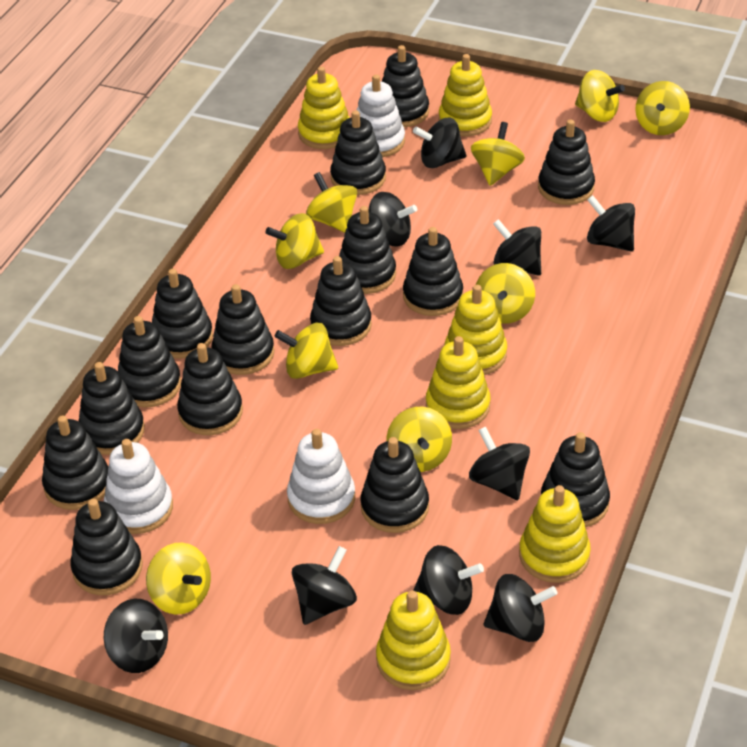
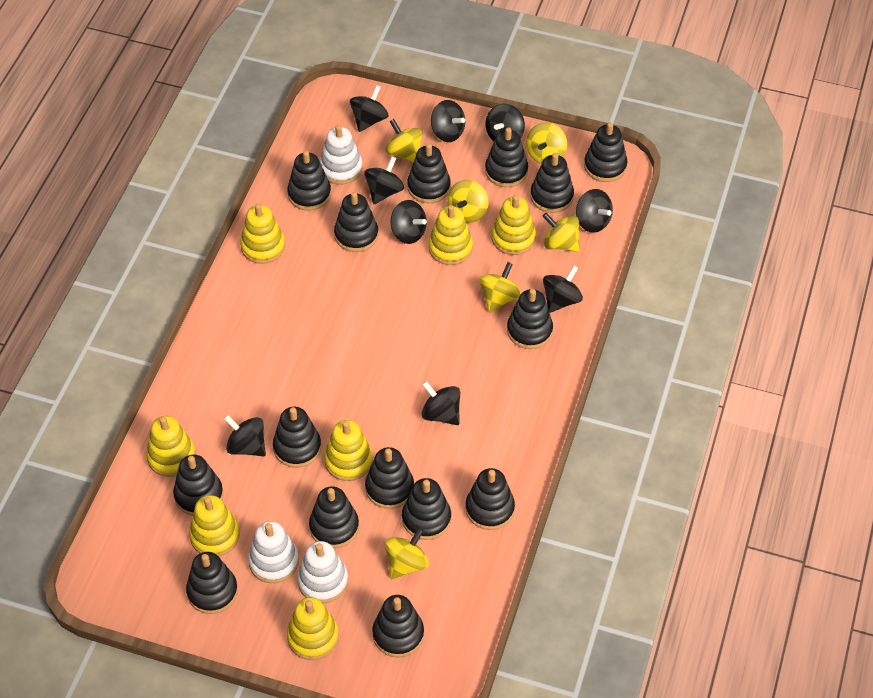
yellow spinning top: [146,542,211,615] [265,213,324,269] [274,323,338,379] [306,172,357,233] [387,407,452,472] [471,122,525,186] [476,263,535,324] [575,70,625,122] [635,81,690,135] = 9 -> [385,528,429,579] [386,119,423,163] [447,180,489,223] [479,262,521,312] [526,123,567,164] [543,213,580,252] = 6
yellow stacking toy: [298,67,350,149] [376,590,451,690] [426,336,490,429] [439,54,492,137] [445,285,507,375] [519,485,591,583] = 6 -> [146,416,195,477] [189,495,240,557] [240,204,285,264] [287,597,339,660] [324,420,373,481] [428,205,473,265] [492,195,536,255] = 7

